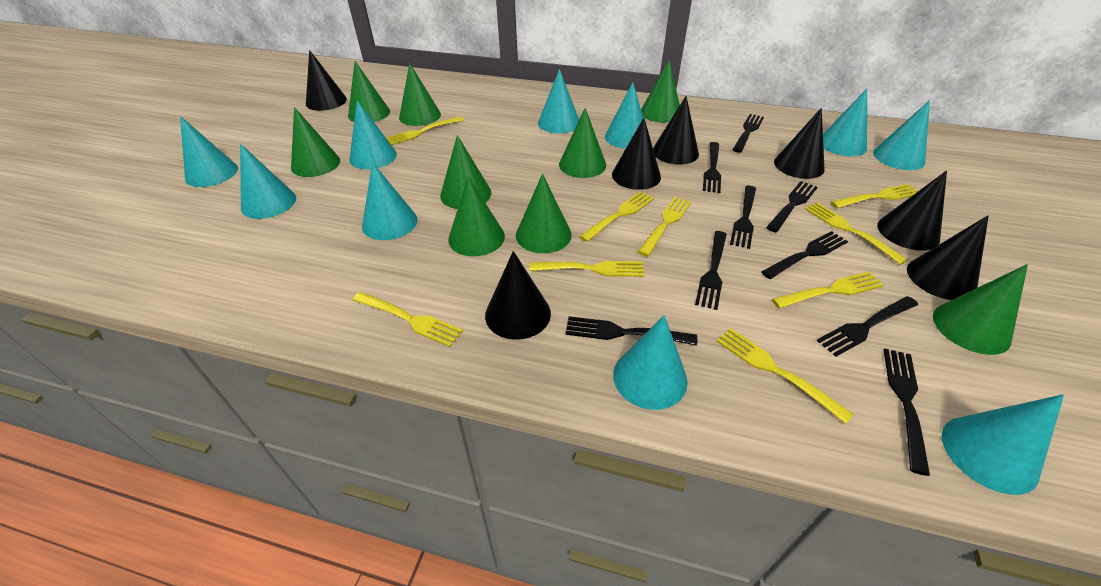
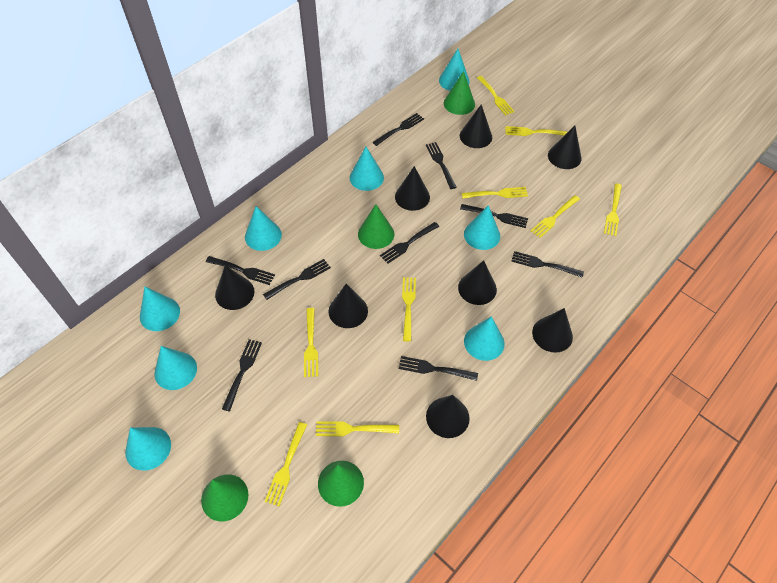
black cone: [306,50,347,111] [485,251,551,340] [612,118,661,190] [653,96,699,165] [774,108,825,179] [877,171,947,251] [907,215,989,300] = 7 -> [215,265,254,310] [328,284,368,328] [395,166,430,211] [426,395,470,438] [458,260,497,305] [460,104,492,148] [532,308,573,353] [548,125,581,169] = 8
green cone: [291,107,340,177] [348,61,390,122] [399,63,441,126] [440,135,491,209] [448,176,505,256] [516,174,572,253] [559,108,606,178] [641,60,680,123] [933,264,1028,355] = 9 -> [201,474,249,521] [318,461,364,507] [358,204,394,249] [444,71,475,115] = 4
turquoise cone: [180,116,238,187] [240,144,296,219] [349,100,397,169] [362,162,417,240] [538,69,579,133] [605,82,643,149] [613,315,688,410] [823,89,867,156] [873,100,930,170] [942,394,1064,495] = 10 -> [125,427,171,471] [140,287,180,331] [154,346,197,390] [245,206,282,251] [350,147,384,191] [439,49,470,91] [464,205,500,250] [464,316,505,361] = 8

